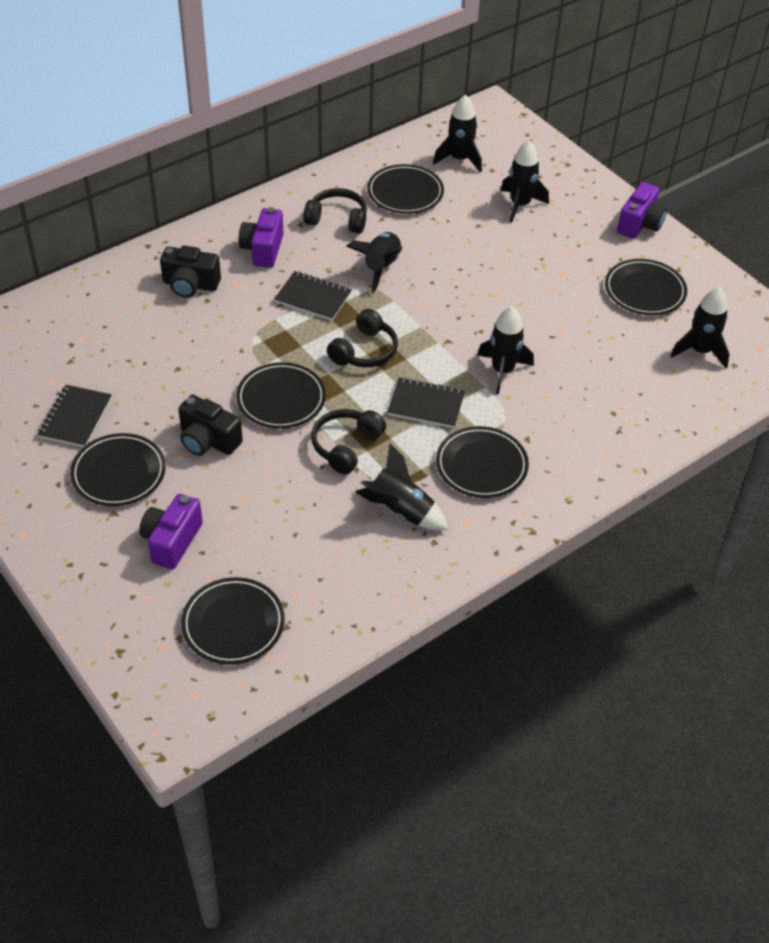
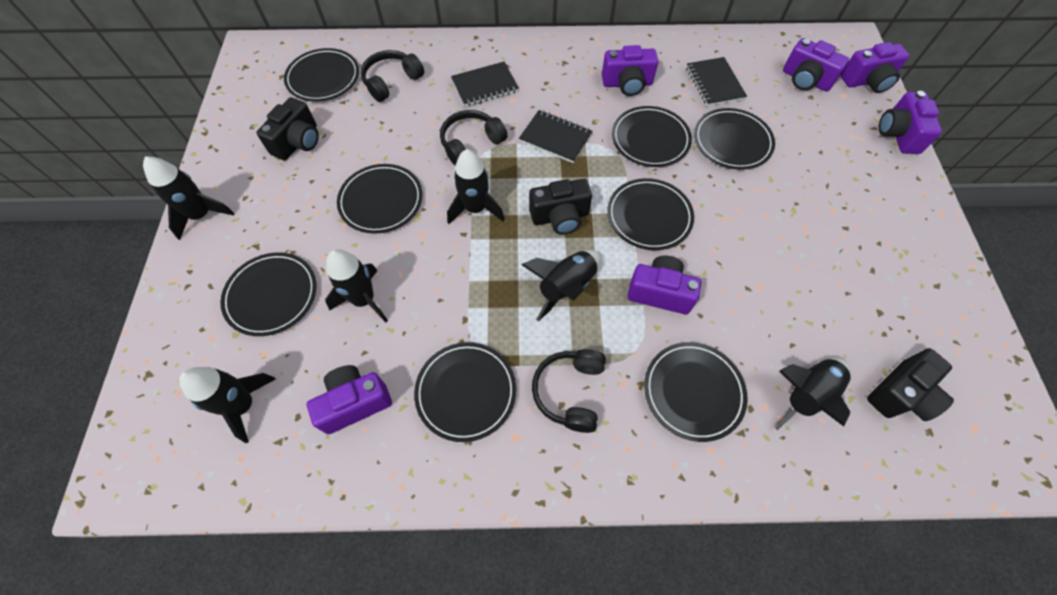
black camera: [160,246,221,298] [178,395,243,456] = 2 -> [256,97,319,160] [529,179,592,234] [867,348,954,421] = 3
black plate: [70,433,166,506] [181,577,284,665] [236,362,326,429] [367,164,444,214] [436,426,529,498] [605,259,687,315] = 6 -> [220,252,317,336] [284,48,359,101] [337,164,422,234] [414,342,516,442] [607,178,694,250] [612,106,692,167] [644,342,747,442] [694,108,775,170] = 8
purple camera: [139,494,203,570] [239,207,284,268] [617,182,667,239] = 3 -> [307,365,392,434] [602,45,658,96] [627,256,701,314] [783,38,849,92] [840,42,909,93] [879,91,942,154] = 6

